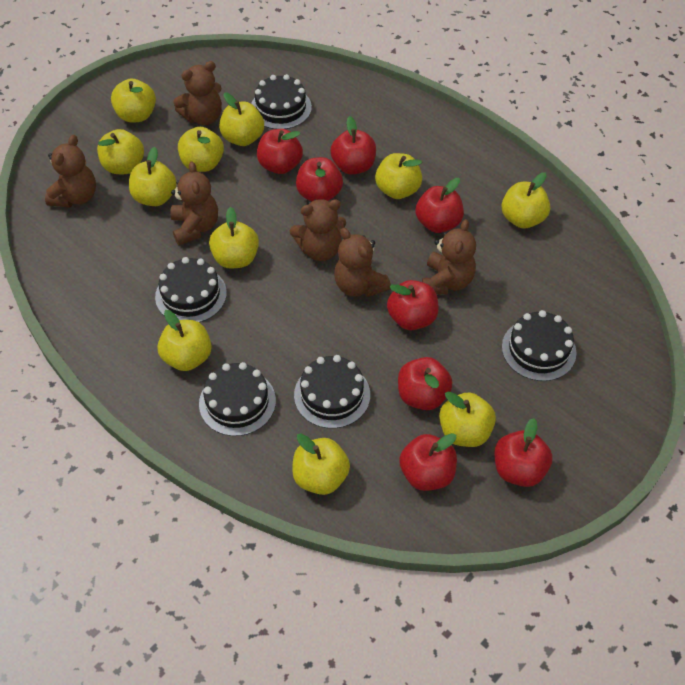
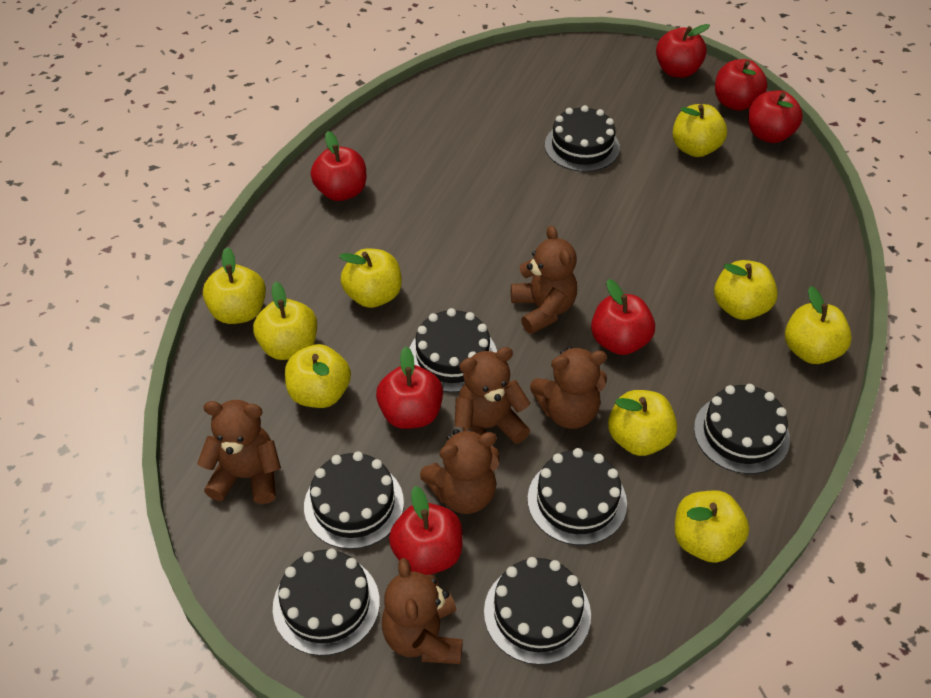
black cake: [155,257,227,323] [199,362,276,436] [251,74,312,129] [294,355,370,429] [502,310,576,381] = 5 -> [273,549,380,656] [304,451,404,549] [410,308,497,392] [484,557,591,665] [527,448,627,545] [545,105,620,172] [694,384,790,474] = 7
red apple: [257,129,303,174] [296,157,343,201] [330,116,376,174] [387,280,439,330] [398,357,453,410] [399,433,457,491] [415,178,464,233] [494,418,553,487] = 8 -> [311,131,366,201] [376,347,443,429] [389,486,463,575] [591,279,655,355] [656,24,710,78] [715,59,768,111] [748,90,803,143] = 7
yellow apple: [97,129,144,174] [111,79,156,123] [129,147,176,206] [157,310,212,371] [178,127,224,172] [209,207,259,268] [219,93,264,146] [292,433,350,495] [375,153,422,199] [439,391,496,447] [502,172,550,228] = 11 -> [203,247,266,324] [253,282,317,360] [285,344,351,408] [339,248,402,308] [608,390,677,456] [673,104,727,157] [675,490,749,563] [714,260,778,320] [785,286,852,364] = 9

